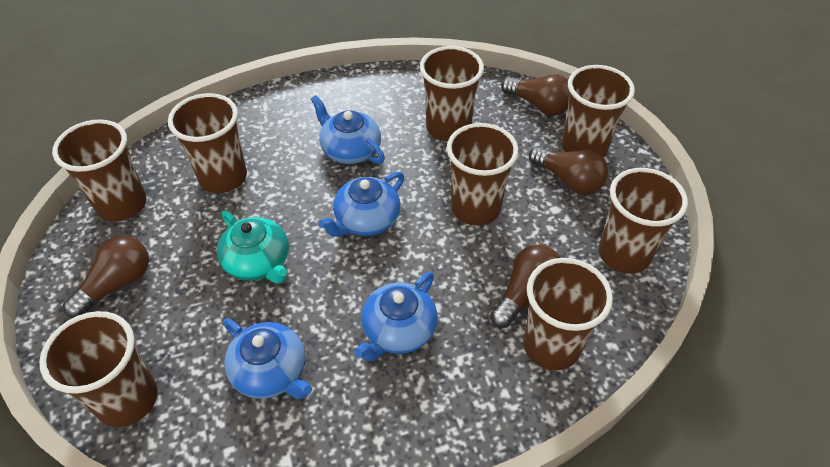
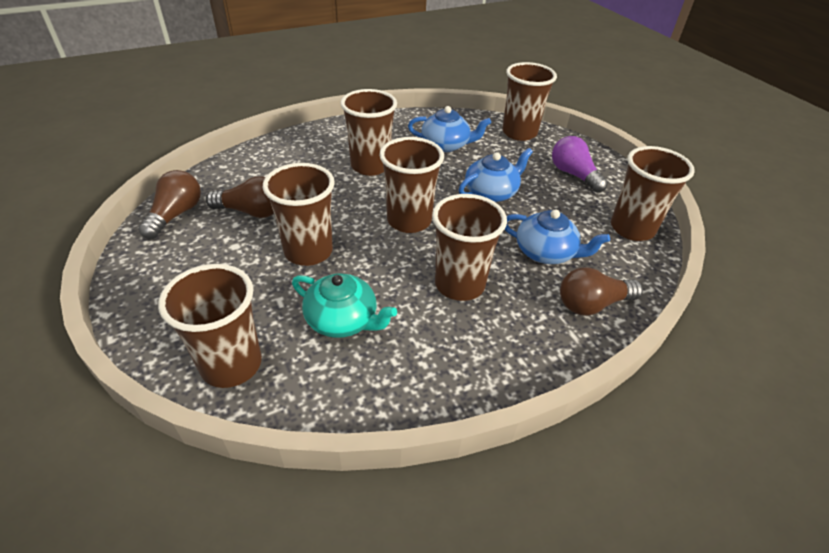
blue teapot: [223,318,312,399] [311,95,385,164] [318,172,404,237] [354,272,437,361] = 4 -> [408,106,491,152] [459,148,533,202] [505,209,610,264] = 3
brown cup: [39,311,158,427] [52,119,147,222] [168,93,247,193] [420,46,484,142] [447,123,519,226] [523,258,613,370] [561,65,635,157] [598,168,688,274] = 8 -> [158,264,262,388] [263,163,335,266] [340,89,397,176] [379,137,444,233] [432,194,507,301] [502,62,557,141] [611,146,695,241] = 7
brown light bulb: [63,236,149,318] [490,244,560,328] [501,74,569,115] [529,146,608,195] = 4 -> [139,170,201,239] [206,176,274,218] [560,267,643,315] = 3
purple light bulb: none = 0 -> [552,136,608,193] = 1

